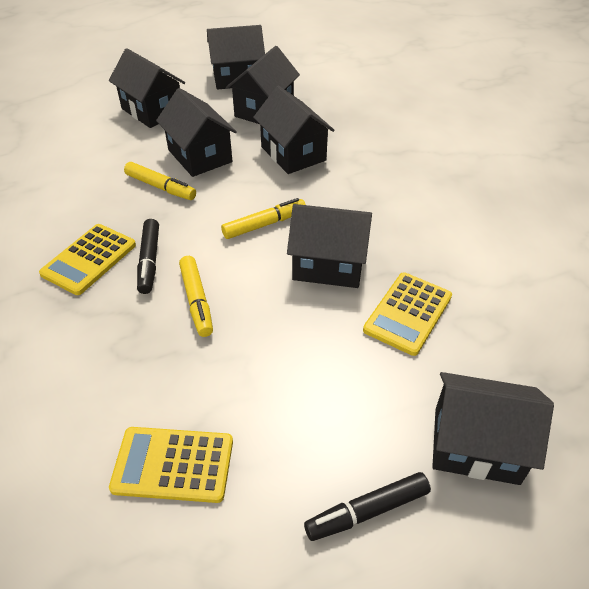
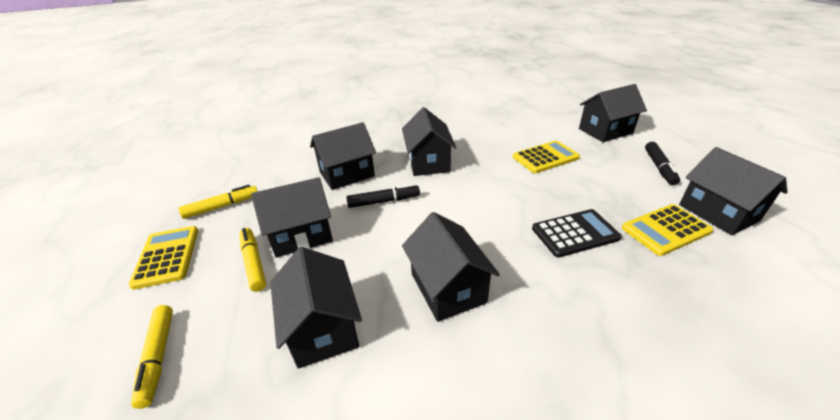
black calculator: none = 0 -> [532,209,622,258] = 1

